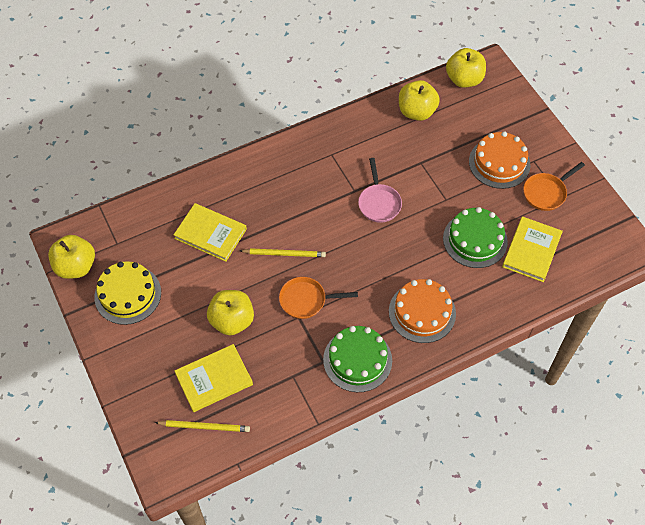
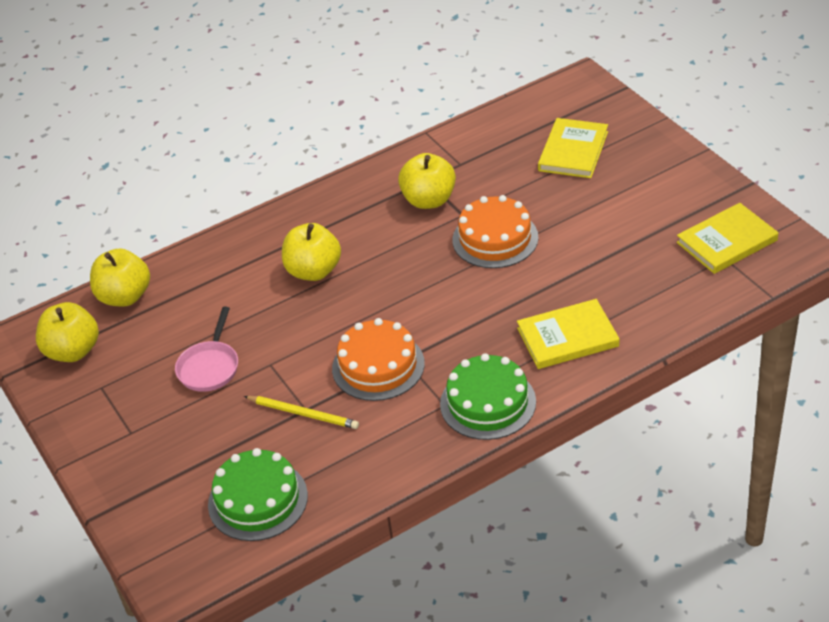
orange pan: [279,277,358,319] [523,162,585,211] = 2 -> none = 0
yellow cake: [94,261,161,325] = 1 -> none = 0
yellow pencil: [155,420,250,432] [240,248,326,257] = 2 -> [244,396,359,429] = 1

